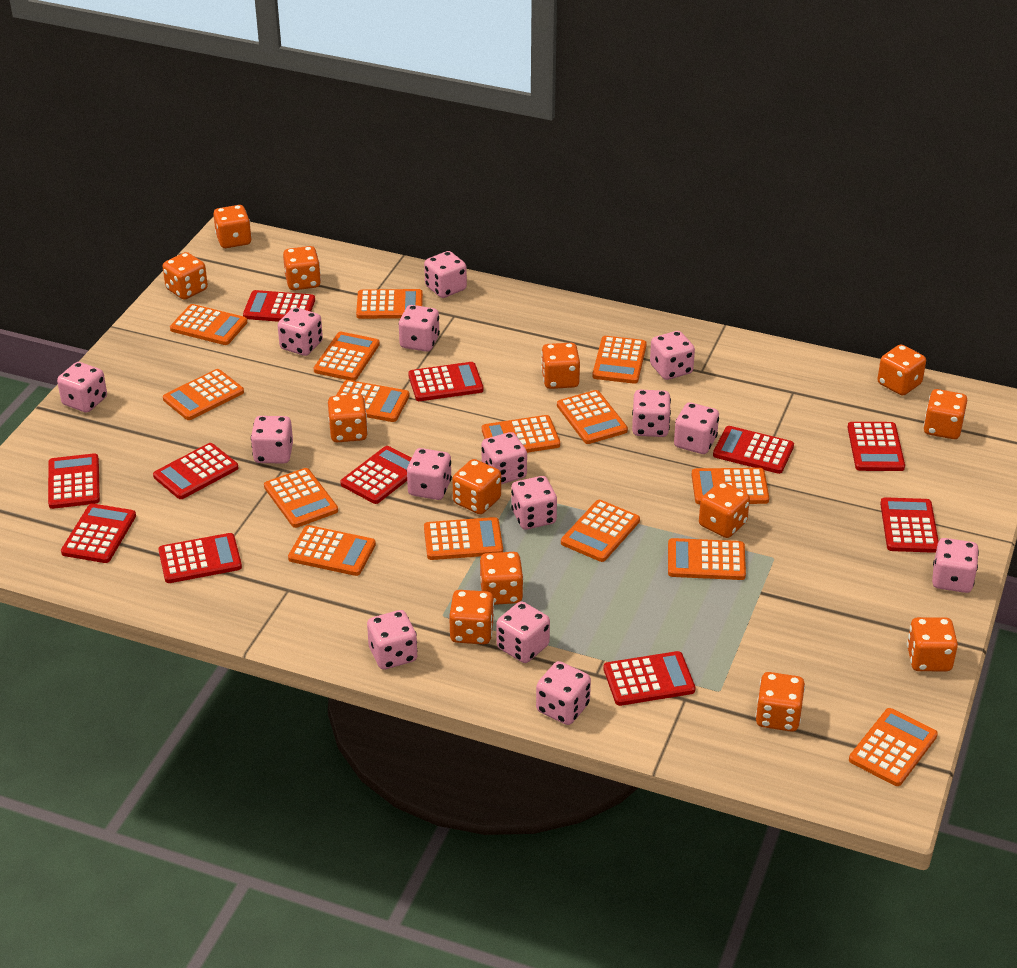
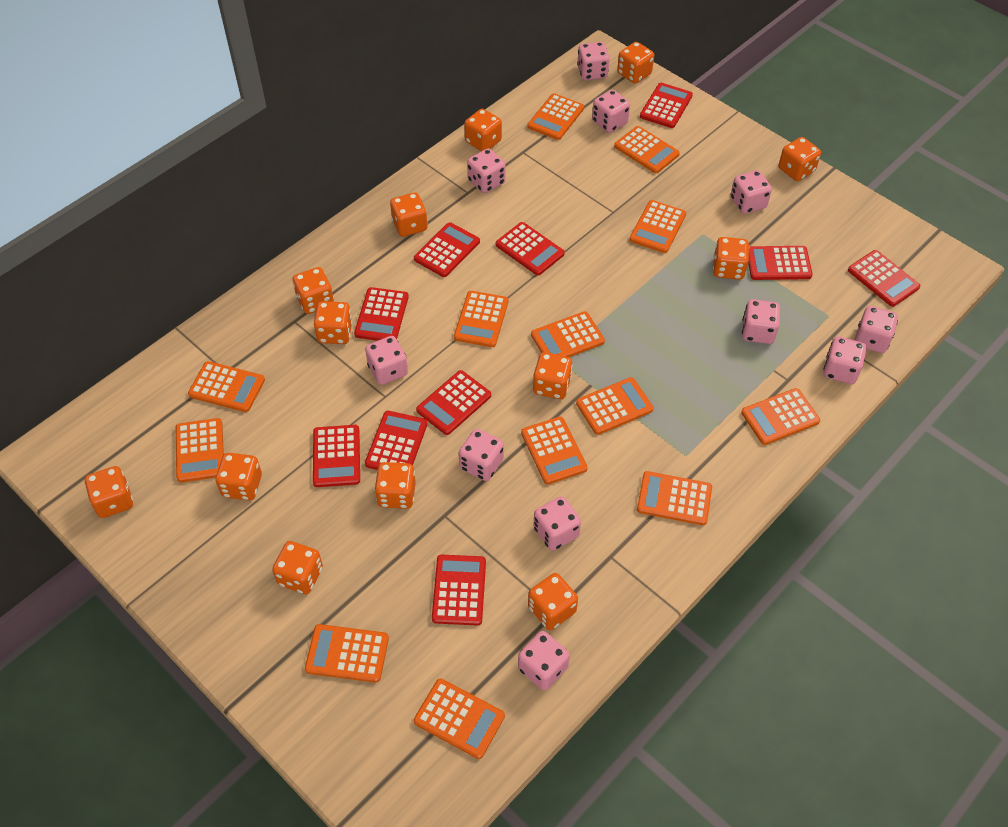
orange calculator: [163,369,244,420] [170,304,247,345] [264,468,338,528] [288,525,376,576] [314,332,380,381] [336,380,409,422] [356,289,423,319] [424,517,503,560] [482,415,560,453] [557,390,628,444] [561,500,640,562] [592,336,647,384] [668,538,746,580] [692,468,769,504] [849,708,938,786] = 15 -> [176,418,224,483] [188,361,265,412] [305,624,389,683] [414,678,505,759] [454,291,508,347] [521,417,588,485] [527,93,584,140] [531,311,605,357] [576,377,654,435] [614,126,680,173] [629,200,686,253] [637,471,712,525] [741,388,820,445] = 13
pink dice: [57,362,107,413] [251,416,293,464] [278,307,323,356] [367,610,418,670] [398,305,440,352] [407,448,452,500] [424,251,467,298] [481,432,527,484] [497,601,550,663] [511,476,557,530] [536,661,591,725] [632,390,671,437] [650,331,695,380] [674,402,719,454] [932,538,979,593] = 15 -> [365,336,408,385] [459,429,504,481] [467,148,505,193] [518,631,570,691] [534,496,581,551] [577,42,610,80] [592,90,630,133] [731,170,772,214] [742,299,780,344] [823,336,867,384] [855,306,898,353] = 11
red calculator: [48,453,100,509] [61,503,136,563] [153,443,238,499] [158,533,242,583] [243,290,315,322] [340,446,412,504] [408,362,483,401] [603,651,696,706] [713,426,794,474] [847,422,905,471] [880,497,939,553] = 11 -> [313,425,360,487] [354,287,409,341] [365,410,428,470] [414,222,480,277] [416,370,491,435] [432,555,486,626] [496,222,565,275] [640,83,693,128] [748,246,813,280] [848,250,920,307] = 10

